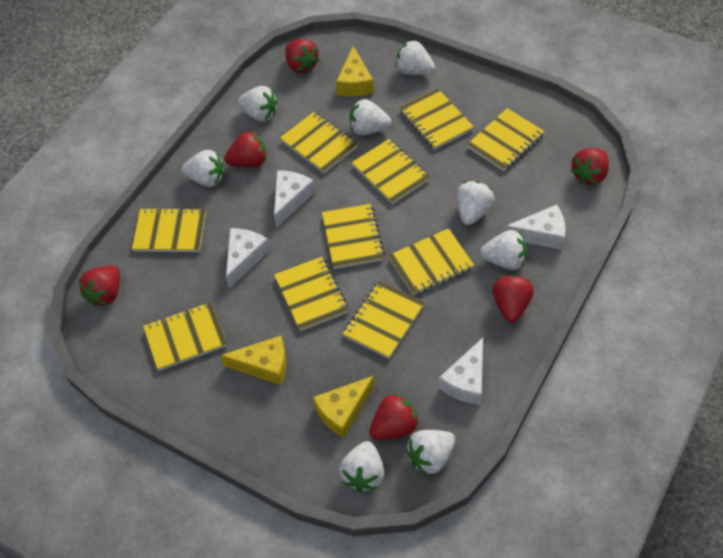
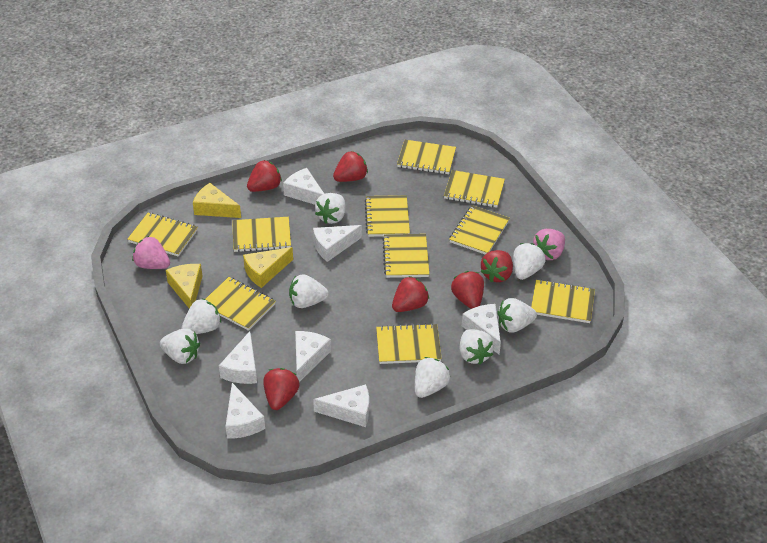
pink strawberry: none = 0 -> [132,236,170,269] [533,229,565,260] = 2
white cheese: [226,228,270,288] [274,170,315,228] [439,338,483,405] [505,205,566,250] = 4 -> [219,331,257,384] [225,383,265,439] [283,168,324,205] [295,331,331,382] [313,225,362,262] [313,384,369,427] [462,304,501,354] = 7

